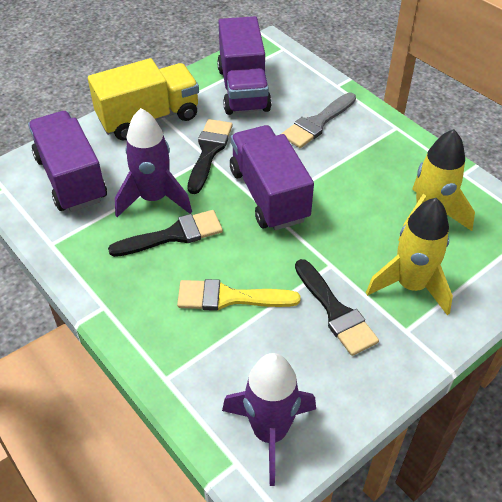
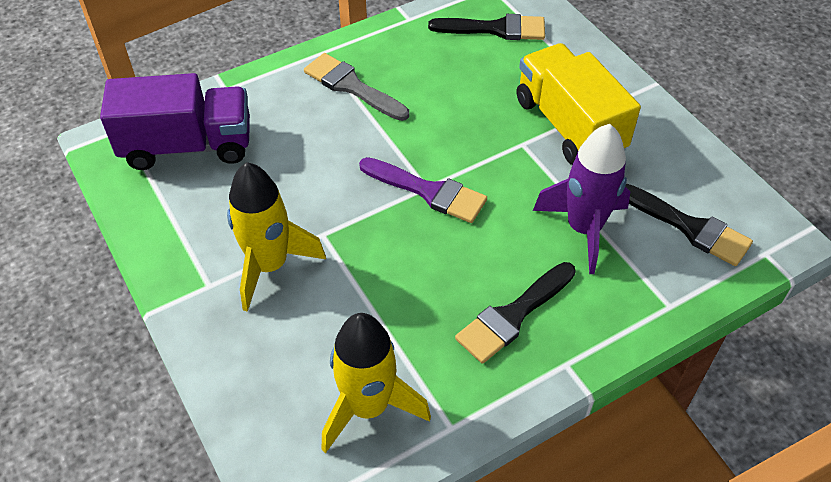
purple brush: none = 0 -> [359,157,487,223] = 1
purple rocket: [115,108,192,217] [222,353,316,486] = 2 -> [533,124,630,274] = 1
purple truck: [28,111,107,212] [217,16,272,115] [230,125,314,230] = 3 -> [100,73,250,170] = 1
yellow brush: [177,279,300,311] = 1 -> none = 0

